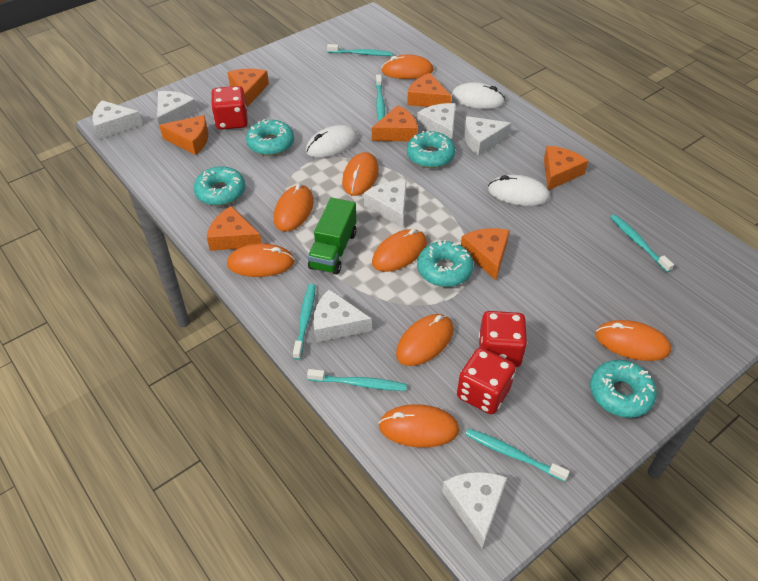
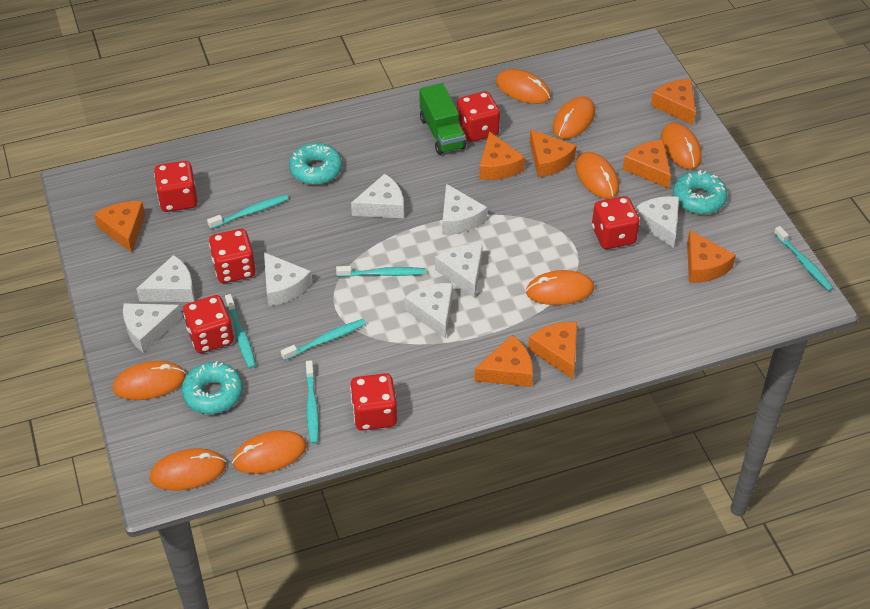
orange cheese: [159,115,208,155] [207,206,262,251] [227,69,269,107] [372,105,418,141] [407,73,452,107] [461,228,510,280] [544,146,588,190] = 7 -> [94,201,145,253] [475,335,533,387] [479,131,525,180] [528,322,577,379] [530,129,576,178] [623,140,671,189] [651,79,696,125] [687,230,736,283] = 8
red dice: [211,86,248,130] [457,348,516,414] [479,311,527,367] = 3 -> [154,161,198,212] [183,295,234,353] [209,229,256,283] [350,373,397,431] [457,91,500,142] [592,196,640,249] = 6
turquoise donut: [194,166,245,206] [246,119,294,156] [407,130,455,168] [417,240,473,287] [590,360,657,418] = 5 -> [182,361,243,414] [289,143,342,185] [673,170,727,214] = 3
white cheese: [92,100,143,139] [157,91,198,125] [313,289,372,343] [364,180,407,228] [417,103,456,140] [442,472,507,549] [464,116,512,156] = 7 -> [123,303,182,353] [136,255,195,302] [264,252,312,306] [351,174,404,218] [404,283,453,339] [435,244,482,298] [442,184,487,235] [635,196,679,248] = 8
white mouse: [306,125,358,158] [451,82,506,109] [488,175,550,206] = 3 -> none = 0

